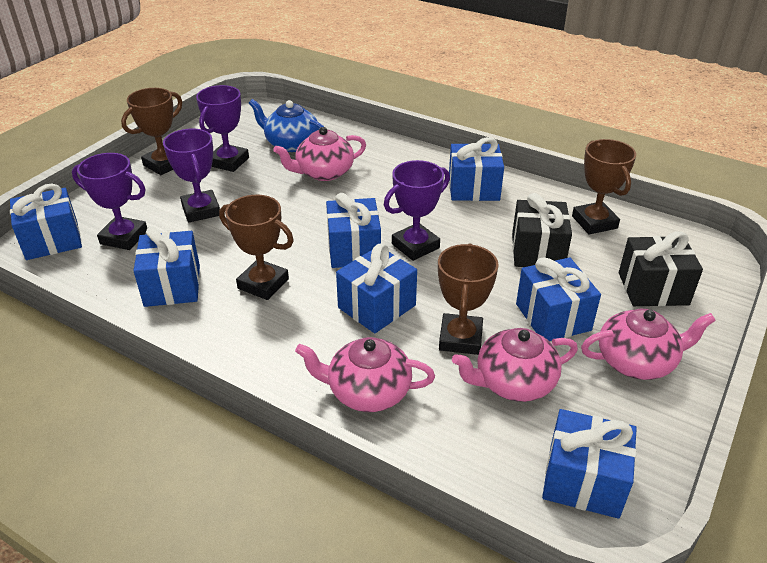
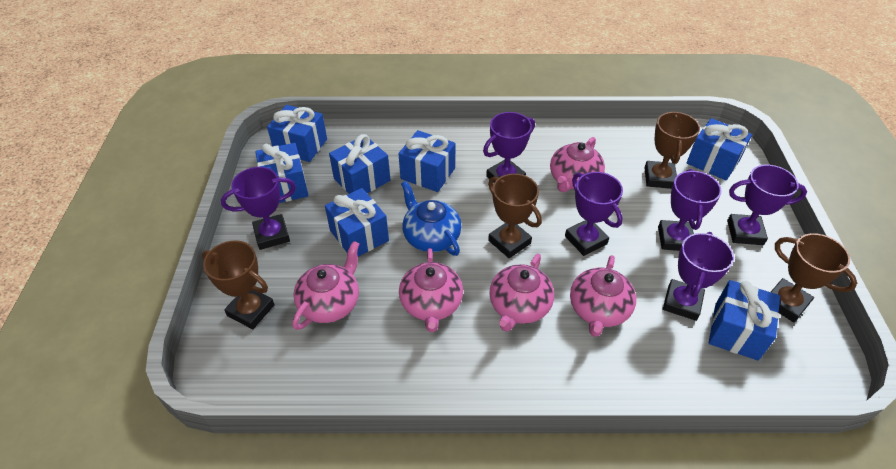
black gift: [512,193,572,267] [619,232,703,306] = 2 -> none = 0
pink teapot: [273,127,366,181] [295,337,435,412] [452,328,578,402] [581,309,716,380] = 4 -> [292,241,359,330] [399,248,463,332] [489,254,554,332] [550,137,605,192] [570,255,636,337] = 5
purple trophy: [72,153,147,250] [163,128,220,223] [196,85,249,172] [384,160,450,261] = 4 -> [221,167,296,250] [483,112,535,183] [565,172,623,256] [658,169,722,251] [663,232,734,321] [727,165,807,245] = 6

